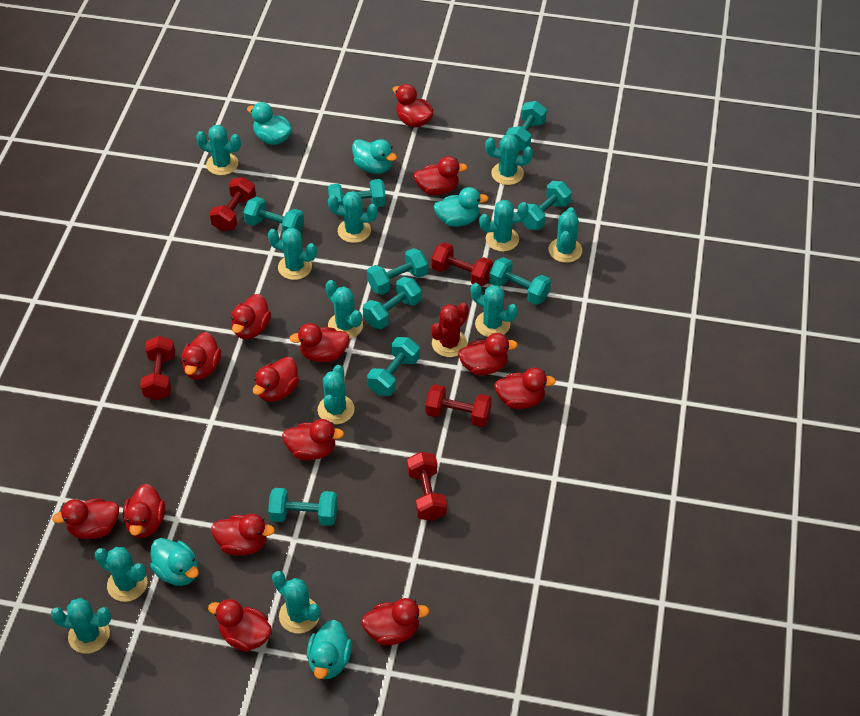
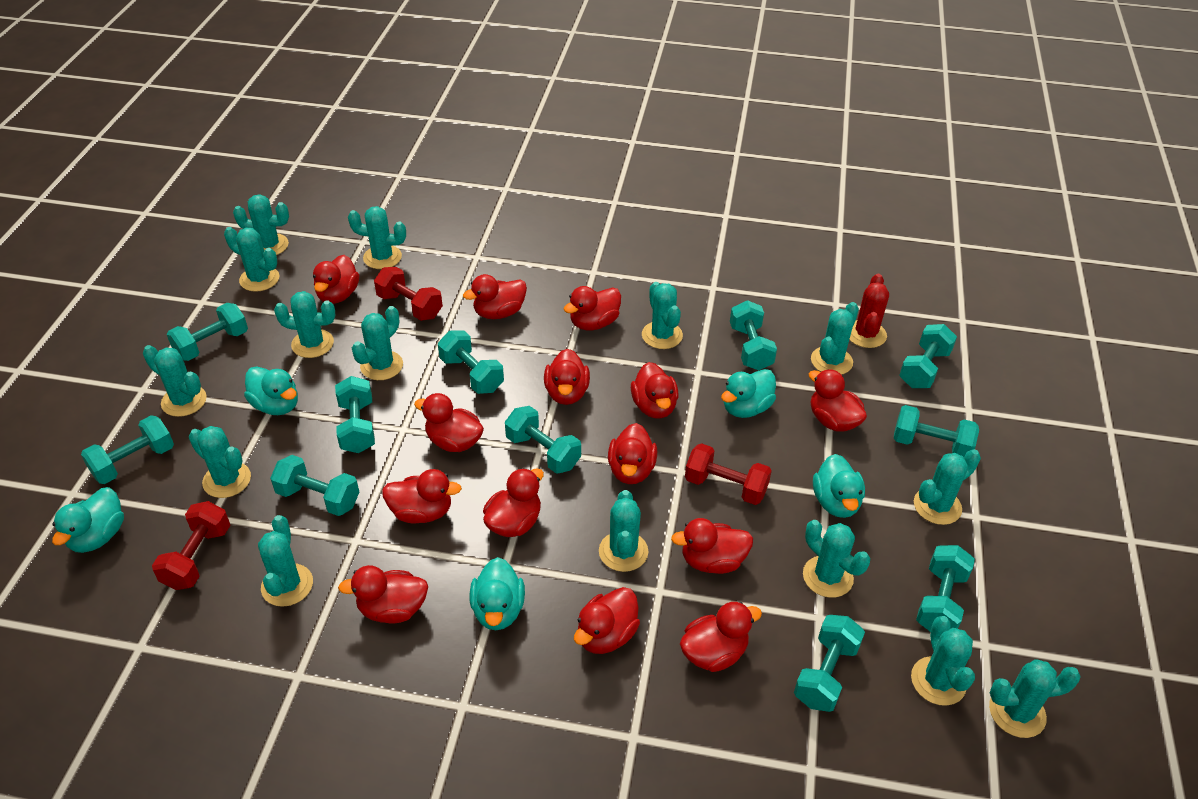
red dumbbell: [140,336,175,400] [209,177,256,231] [407,452,447,521] [425,384,492,427] [431,242,493,287] = 5 -> [152,501,230,590] [374,267,443,321] [685,443,772,505] = 3
turquoise cactus: [51,598,111,654] [95,547,147,602] [196,125,241,175] [268,228,317,280] [272,571,321,634] [318,365,354,424] [326,280,363,339] [328,191,378,243] [470,283,518,337] [479,200,529,252] [485,134,533,185] [549,207,582,263] = 12 -> [143,345,207,417] [189,426,251,498] [224,227,279,292] [233,194,289,255] [258,515,313,607] [274,291,336,358] [348,206,406,269] [352,306,403,380] [599,490,648,572] [642,282,683,349] [803,520,870,598] [811,302,859,375] [911,616,975,706] [914,449,981,525] [989,659,1081,738] = 15
turquoise dumbbell: [243,197,304,232] [268,488,338,526] [328,179,386,207] [363,277,422,329] [367,248,428,295] [367,337,420,396] [489,257,551,305] [506,101,547,151] [521,181,572,230] = 9 -> [81,415,174,484] [167,303,248,361] [270,455,359,516] [335,376,375,453] [438,331,504,394] [505,406,581,474] [730,300,777,370] [794,615,865,712] [894,405,979,457] [899,324,957,388] [916,545,975,632] = 11

